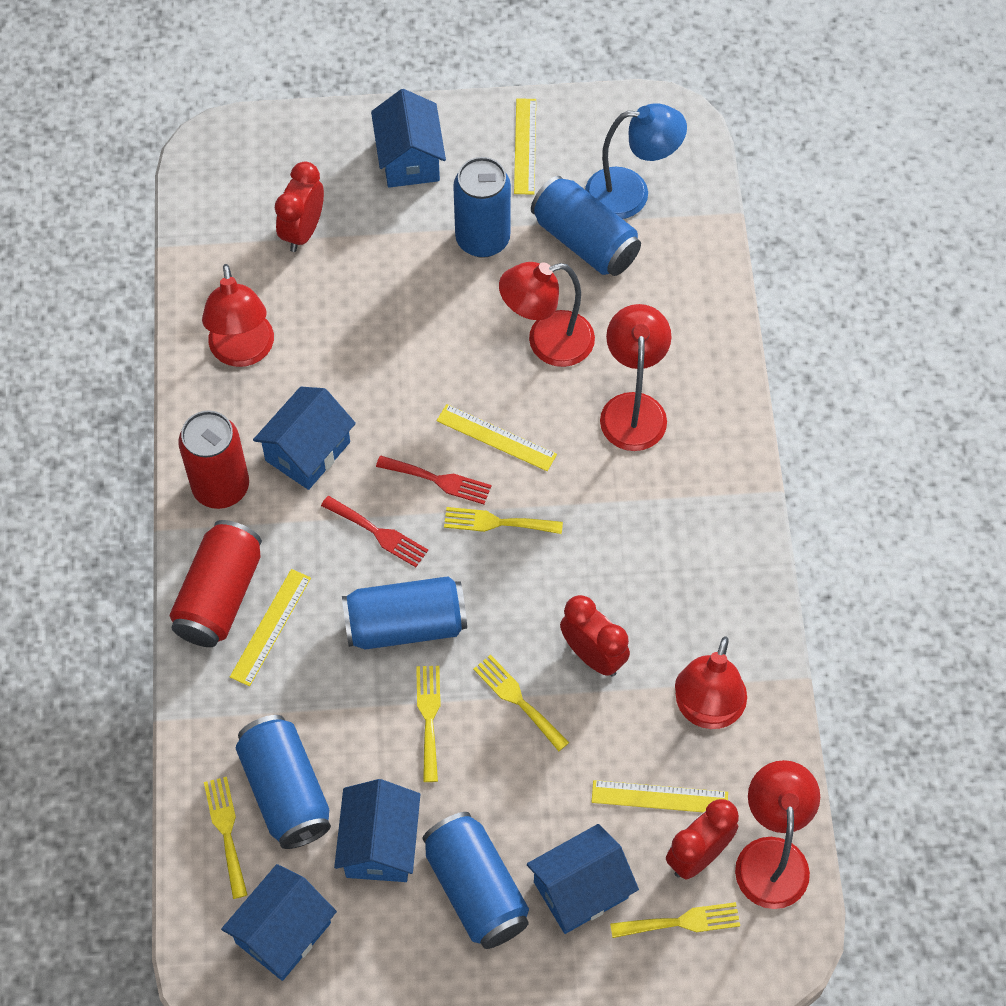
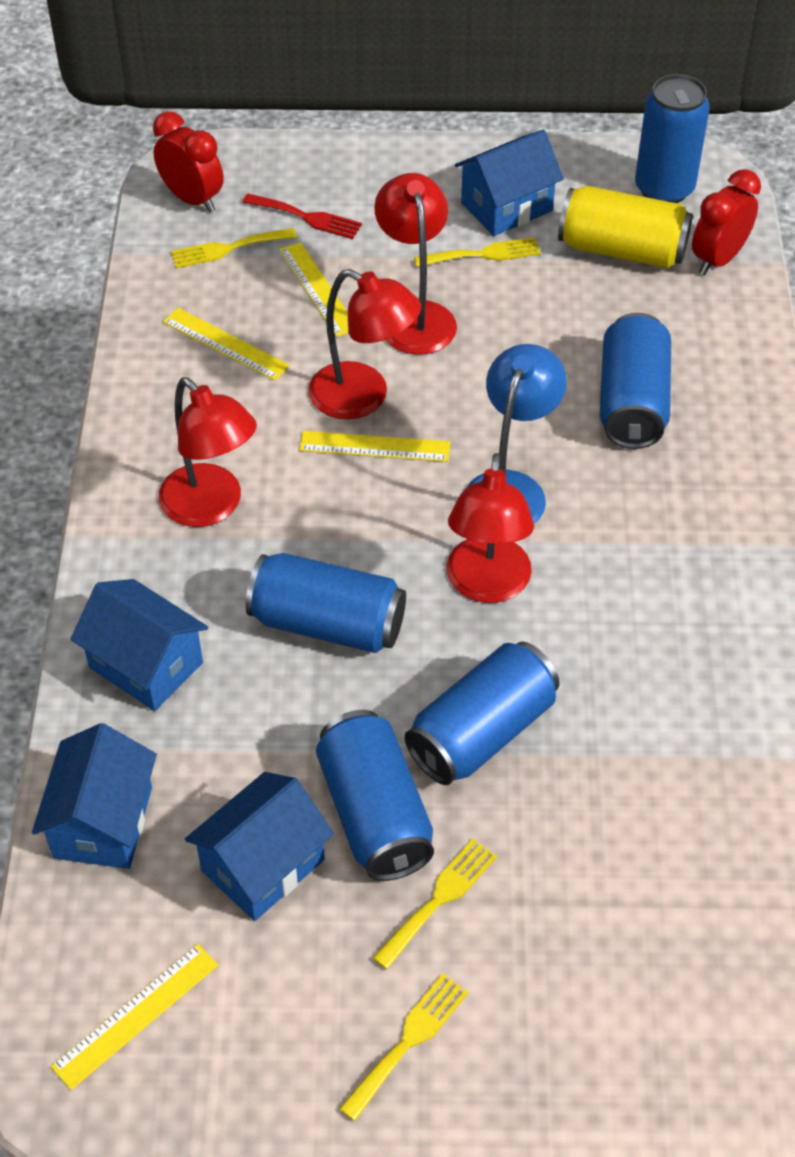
blue house: [221,864,337,981] [253,387,356,490] [334,779,420,882] [371,89,446,188] [527,824,639,934] = 5 -> [32,723,157,869] [71,579,208,711] [185,772,334,921] [455,130,564,236] = 4
red can: [170,520,262,647] [178,410,249,509] = 2 -> none = 0
red clock: [275,162,324,252] [560,595,630,676] [666,799,739,879] = 3 -> [153,111,224,213] [692,169,761,275] = 2
red fork: [321,496,428,567] [376,455,491,504] = 2 -> [242,194,362,239] = 1
red lamp: [202,264,274,367] [499,262,595,367] [600,304,672,451] [675,637,747,729] [735,760,820,909] = 5 -> [159,377,257,527] [308,269,421,419] [374,173,457,355] [446,453,534,603] = 4
yellow can: none = 0 -> [558,186,693,268] = 1
yellow fork: [204,777,248,899] [416,666,441,782] [444,507,563,534] [473,654,569,751] [610,902,740,938] = 5 -> [171,228,297,268] [339,973,469,1121] [373,838,497,970] [414,237,541,267] = 4

